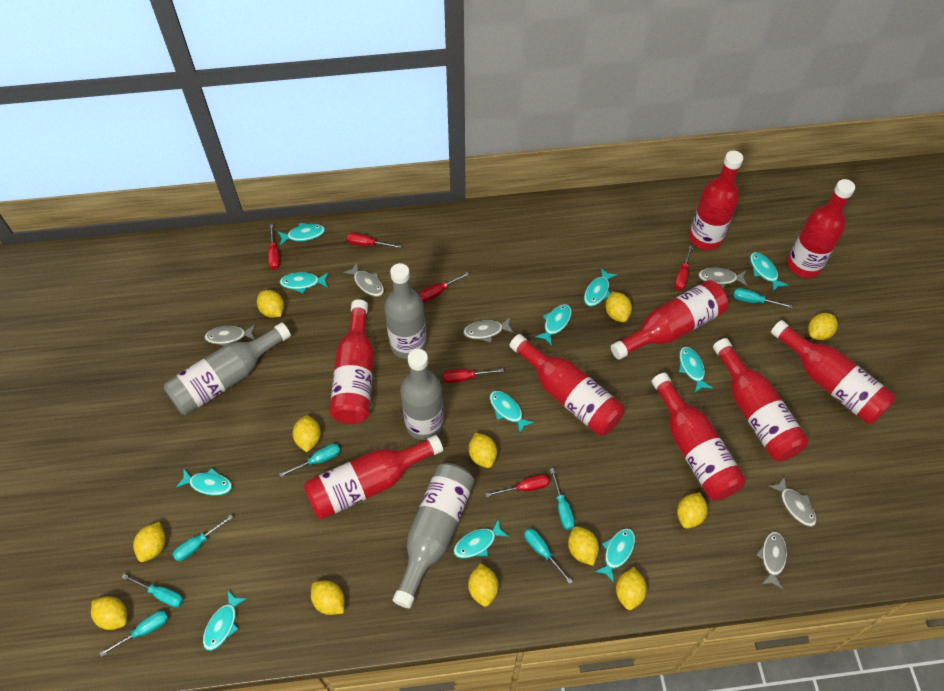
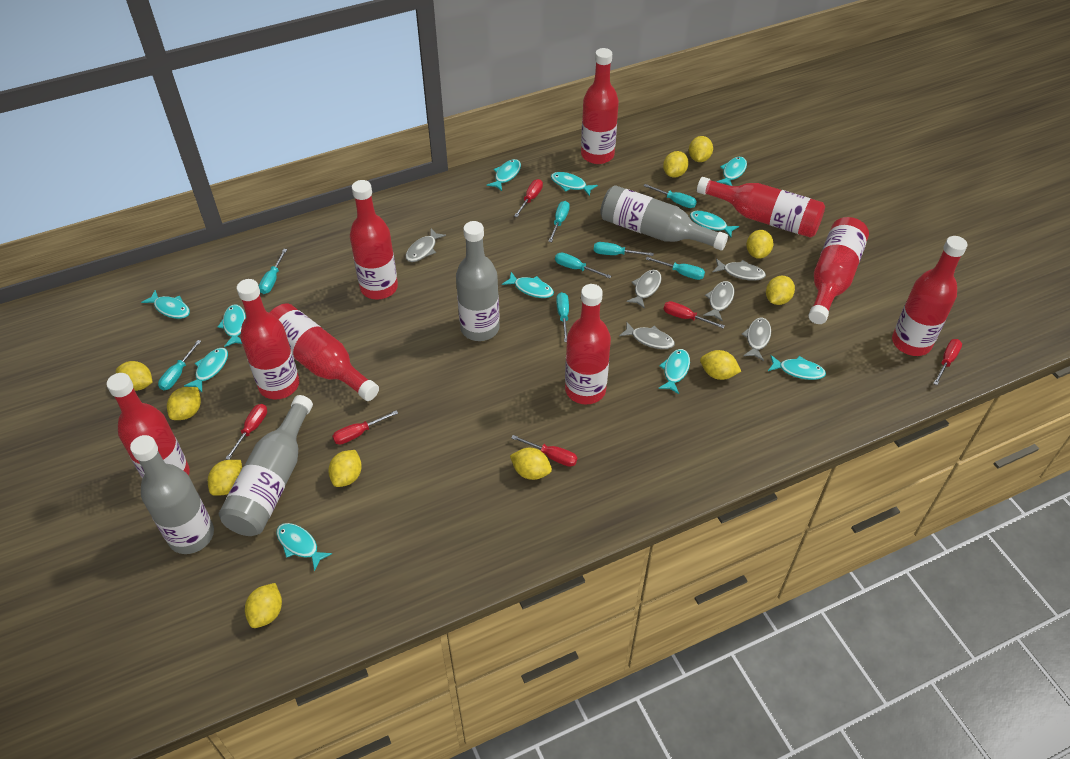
turquoise screwdriver: [100,611,169,657] [121,574,184,608] [172,515,233,561] [279,444,340,477] [524,528,573,584] [550,468,575,530] [733,288,793,308] = 7 -> [158,340,201,390] [259,249,287,294] [548,201,570,242] [555,252,611,278] [556,292,569,342] [594,242,654,256] [643,184,697,208] [646,257,705,280] = 8
yellow lemon: [91,596,127,630] [133,522,166,562] [257,290,284,318] [292,415,321,452] [311,581,345,615] [468,563,499,607] [469,432,497,468] [568,526,599,566] [606,292,632,322] [616,567,647,610] [677,492,708,529] [808,313,838,340] = 12 -> [116,361,153,391] [167,387,201,420] [208,460,242,496] [245,583,282,628] [328,450,362,487] [510,448,552,480] [663,151,689,177] [689,136,713,162] [700,350,741,380] [746,230,774,259] [766,276,795,305] = 11

